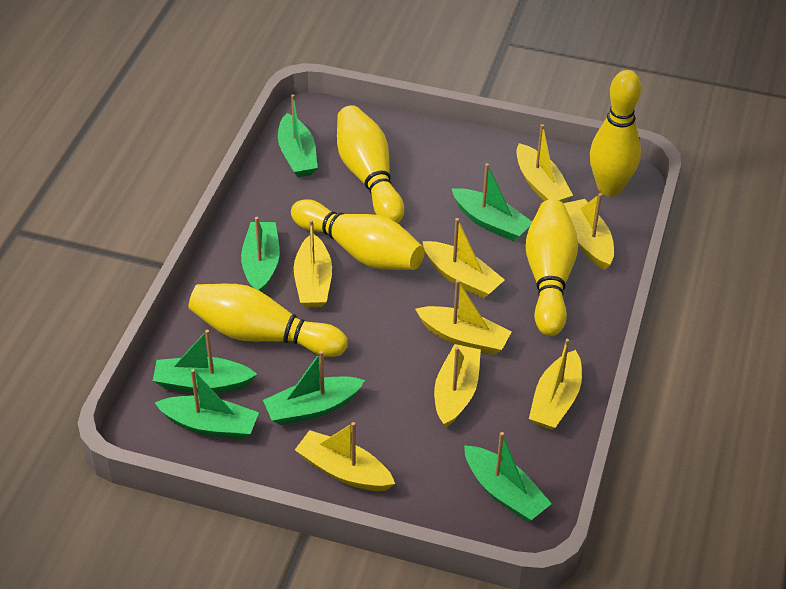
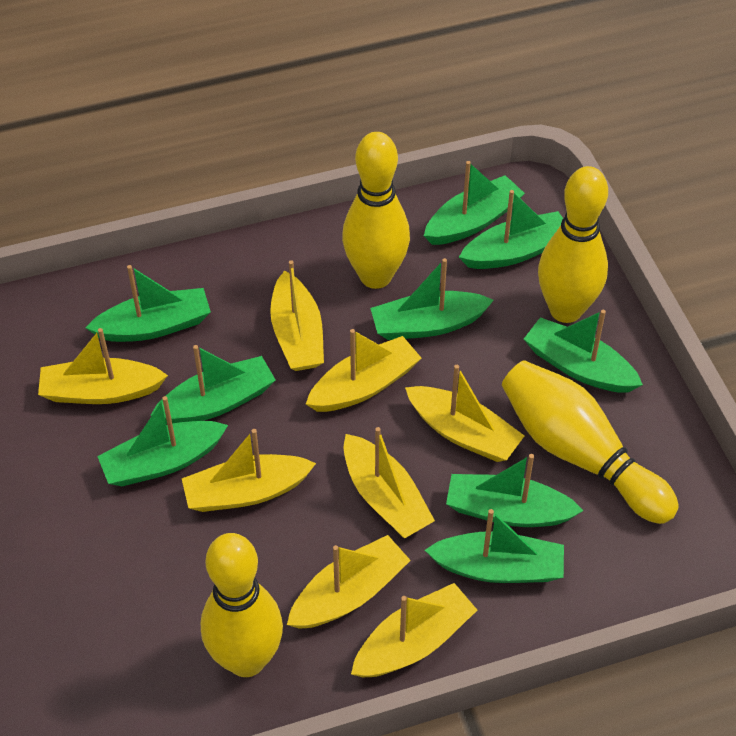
green boat: [153,330,257,393] [155,369,259,439] [241,217,280,292] [263,351,365,425] [278,94,318,177] [452,163,532,241] [464,432,552,521] = 7 -> [86,265,211,342] [97,396,228,486] [150,345,276,424] [370,258,494,340] [424,161,525,245] [425,509,564,583] [446,454,584,527] [459,190,563,269] [524,310,643,393] = 9
yellow bowling pin: [188,284,348,357] [291,199,425,270] [337,105,404,223] [525,199,578,336] [590,70,641,197] = 5 -> [201,533,283,677] [342,132,410,289] [502,360,678,524] [538,166,608,323] = 4

